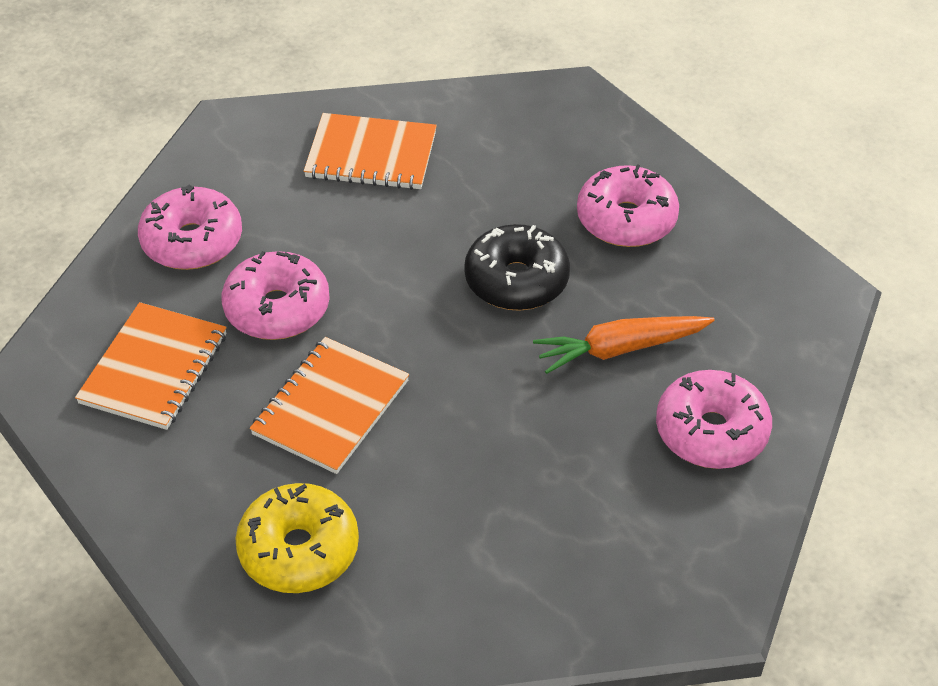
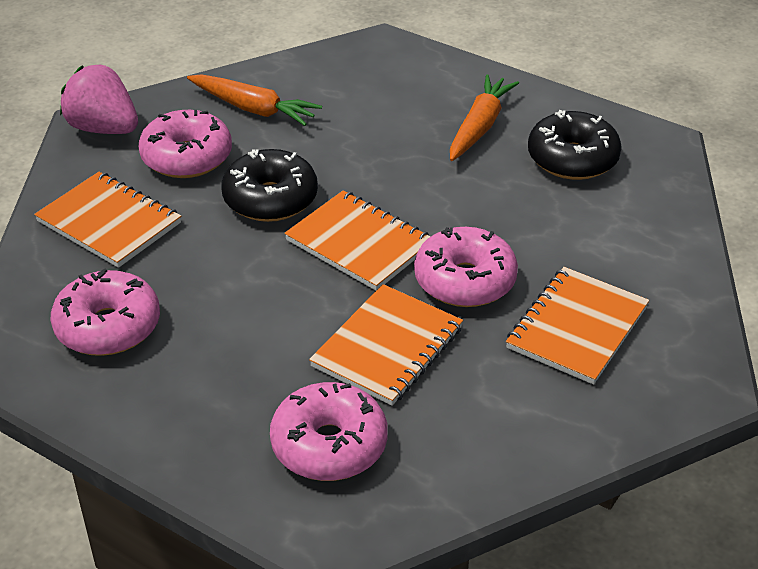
black donut: [464,224,570,311] = 1 -> [221,149,318,222] [528,110,622,180] = 2
orange carrot: [533,316,715,374] = 1 -> [187,74,322,126] [450,74,519,161] = 2
orange notebook: [75,302,227,430] [250,337,409,474] [304,113,437,190] = 3 -> [34,172,181,268] [284,190,431,291] [309,284,463,406] [506,267,649,385] = 4
pink strawberry: none = 0 -> [60,65,138,134] = 1
yellow donut: [235,483,359,593] = 1 -> none = 0

